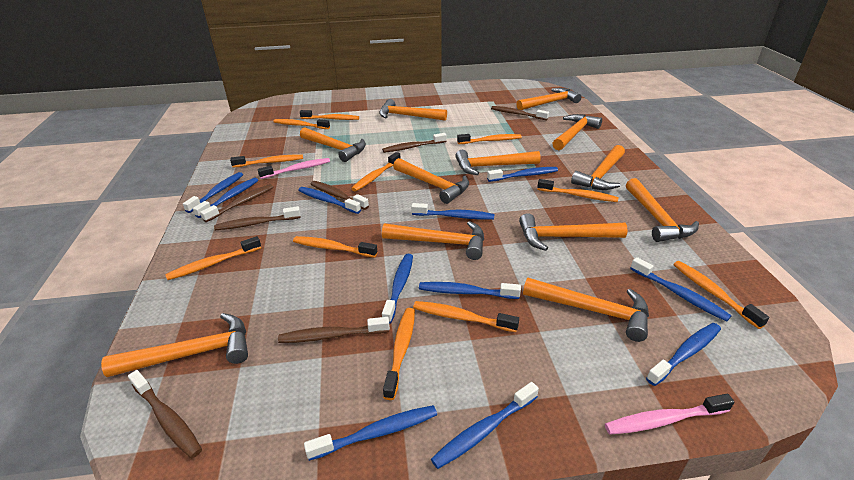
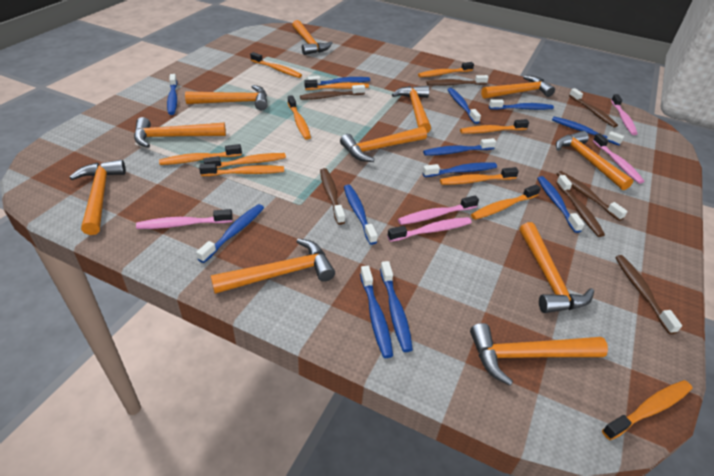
blue toothbrush: [183,172,243,213] [193,178,258,218] [298,187,361,214] [304,405,437,461] [382,254,413,324] [411,203,494,220] [419,282,521,299] [431,382,539,469] [487,167,558,182] [630,257,732,322] [646,323,721,386] = 11 -> [167,74,177,115] [196,204,264,263] [308,76,370,85] [344,185,378,245] [360,266,393,358] [380,261,413,352] [423,138,496,156] [423,162,497,177] [447,88,481,124] [489,99,554,110] [537,176,584,233] [552,117,624,145] = 12
orange hammer: [101,313,248,377] [300,127,366,162] [379,99,447,121] [382,221,484,260] [393,158,469,204] [455,150,541,175] [516,88,582,110] [519,213,628,251] [523,278,649,342] [552,114,602,150] [571,145,625,190] [626,178,699,242] = 12 -> [69,160,126,235] [134,117,226,148] [185,85,267,110] [211,238,335,294] [292,20,332,55] [340,127,427,162] [392,86,431,133] [470,323,608,386] [481,75,555,99] [519,222,594,313] [556,131,633,190] = 11
pink toothbrush: [258,158,330,179] [605,394,734,435] = 2 -> [136,209,233,229] [388,217,472,242] [398,195,479,225] [593,134,645,184] [611,94,638,135] = 5

